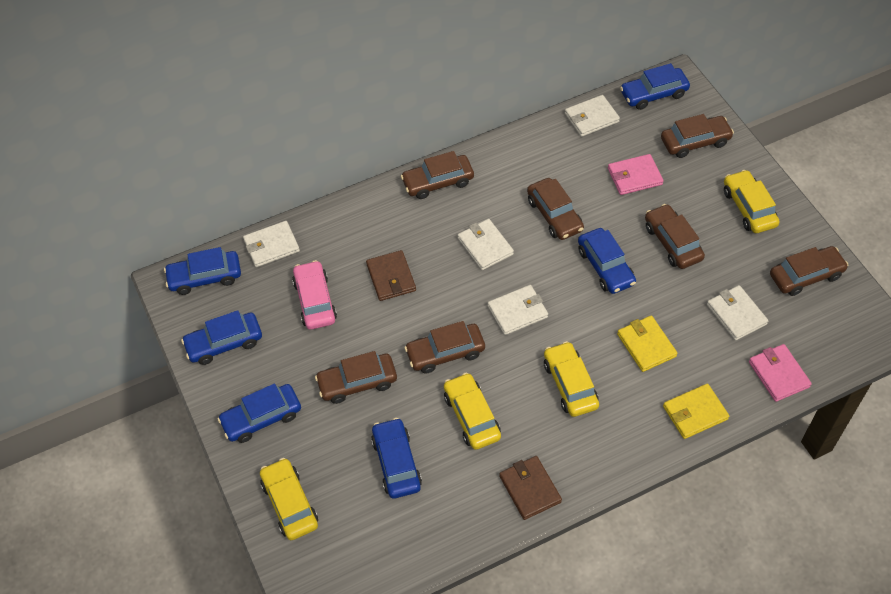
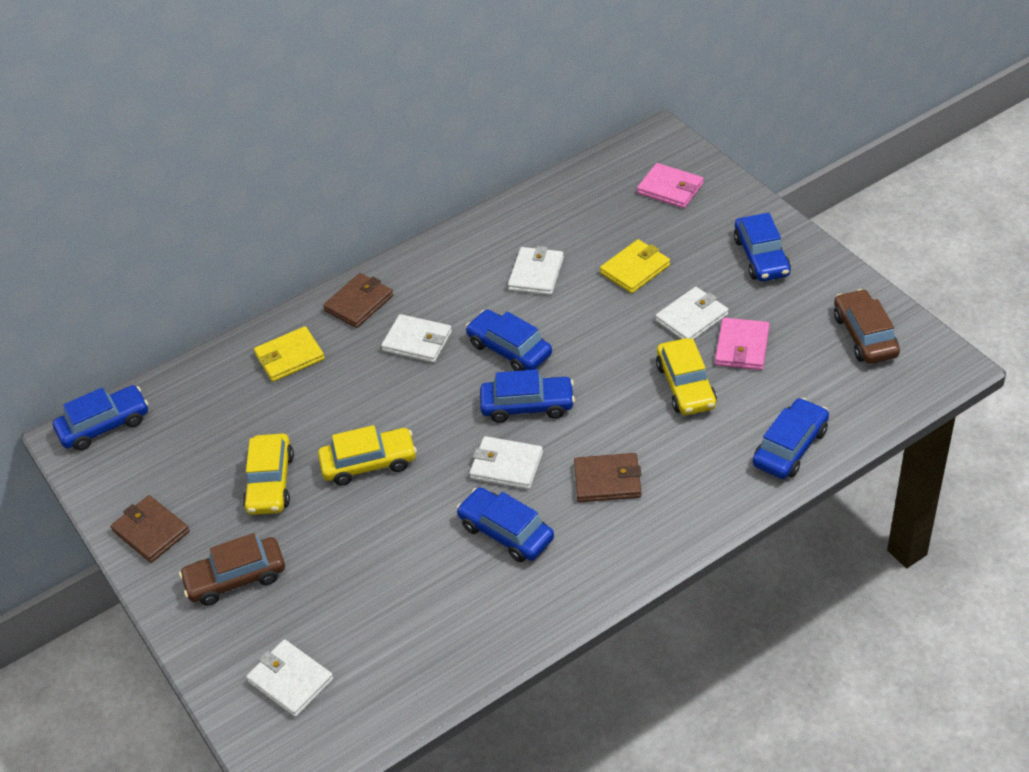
brown car: [315,351,397,404] [401,151,474,199] [404,321,485,374] [527,178,584,240] [645,204,705,269] [661,114,734,158] [770,246,848,296] = 7 -> [179,533,285,606] [834,289,900,364] = 2
brown wallet: [366,250,416,301] [499,456,562,520] = 2 -> [111,495,190,563] [323,273,393,328] [574,453,641,502] = 3
pink car: [292,260,337,330] = 1 -> none = 0
yellow car: [260,458,318,540] [444,373,501,450] [544,341,599,417] [724,170,780,233] = 4 -> [243,434,294,515] [318,425,417,486] [656,338,717,415] = 3

